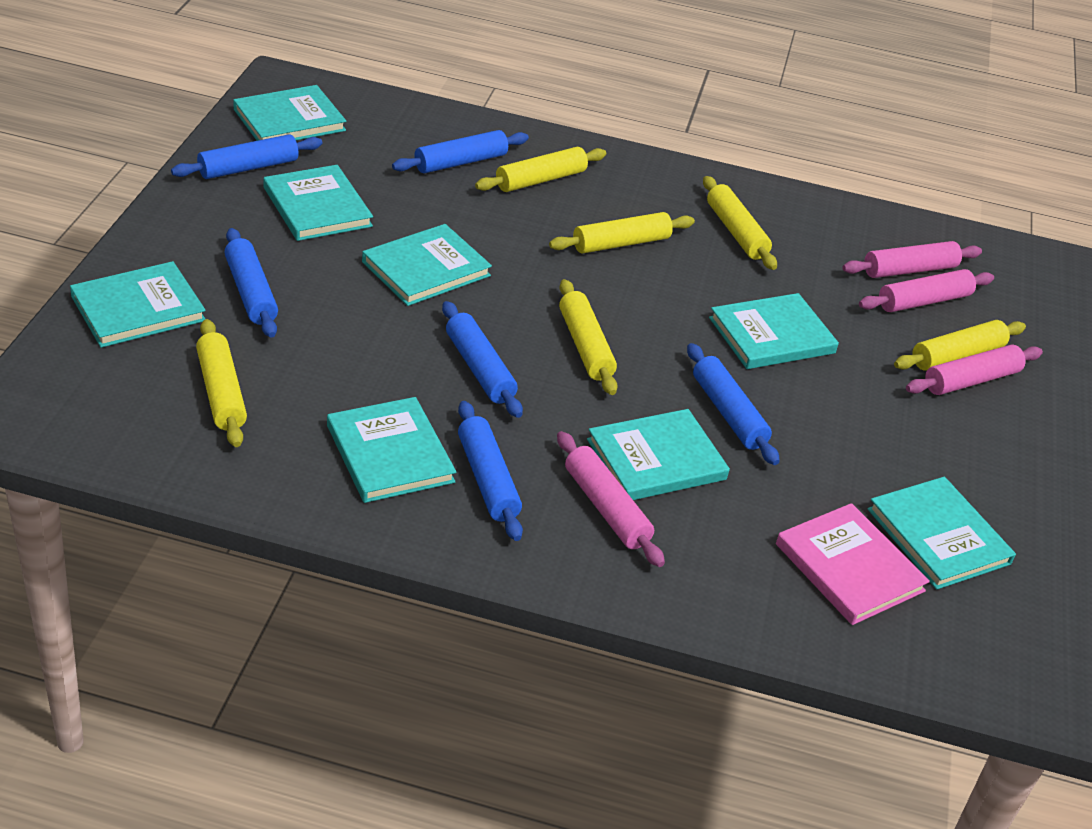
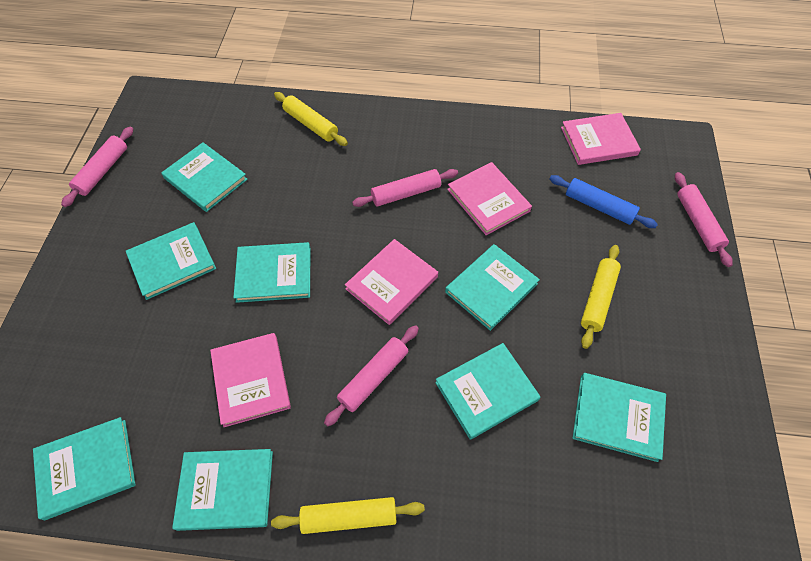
blue rolling pin: [171,134,322,179] [224,228,278,338] [392,130,529,173] [442,301,523,418] [458,401,523,541] [687,343,780,465] = 6 -> [549,175,658,228] = 1
pink book: [776,503,930,625] = 1 -> [210,333,291,427] [345,239,438,325] [447,162,532,235] [561,113,641,165] = 4
yellow rolling pin: [196,319,247,447] [475,147,606,192] [549,212,695,253] [559,279,618,395] [703,176,777,270] [894,320,1026,371] = 6 -> [271,497,425,534] [274,92,348,146] [581,245,621,349] = 3

